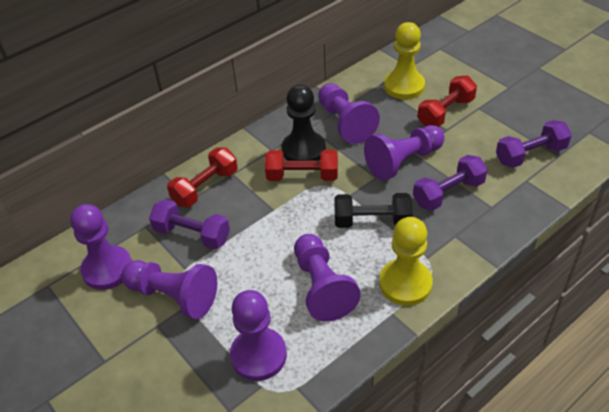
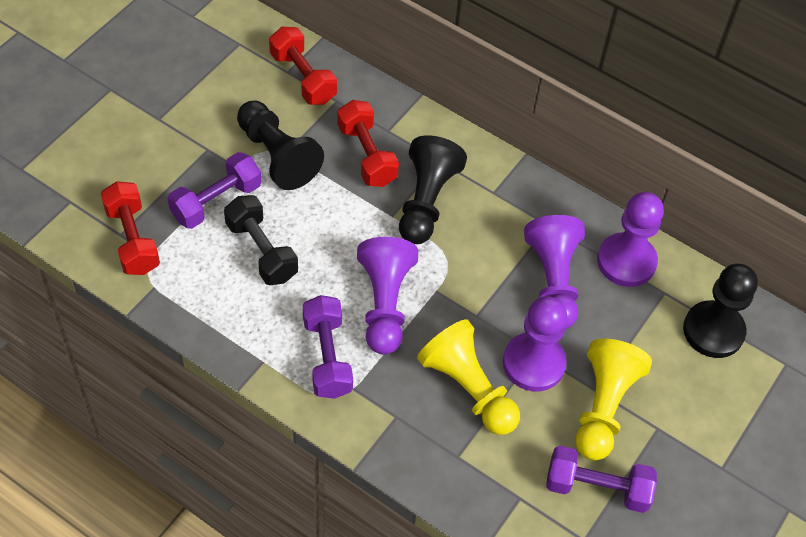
black pawn: [282,85,326,161] = 1 -> [237,101,324,190] [399,135,467,244] [683,264,758,358] = 3
purple pawn: [70,204,132,290] [121,260,217,319] [230,290,287,381] [294,234,361,322] [318,83,380,144] [364,125,445,180] = 6 -> [357,237,418,354] [503,296,567,392] [524,215,585,329] [597,192,664,287] = 4

